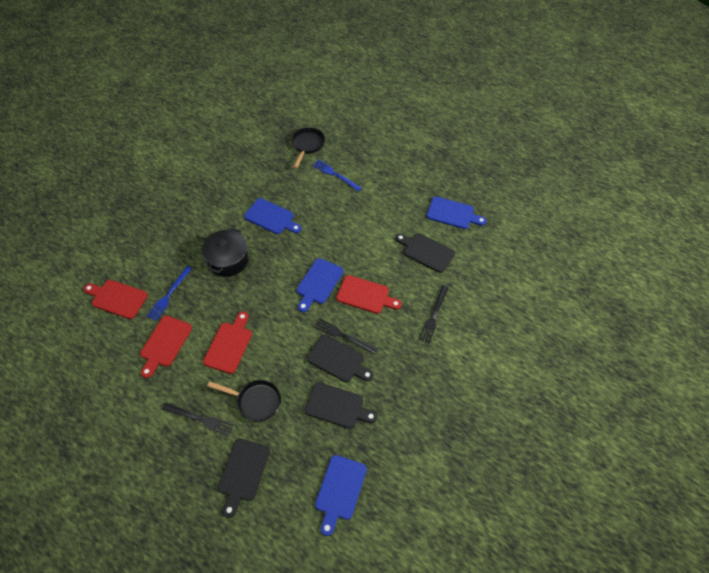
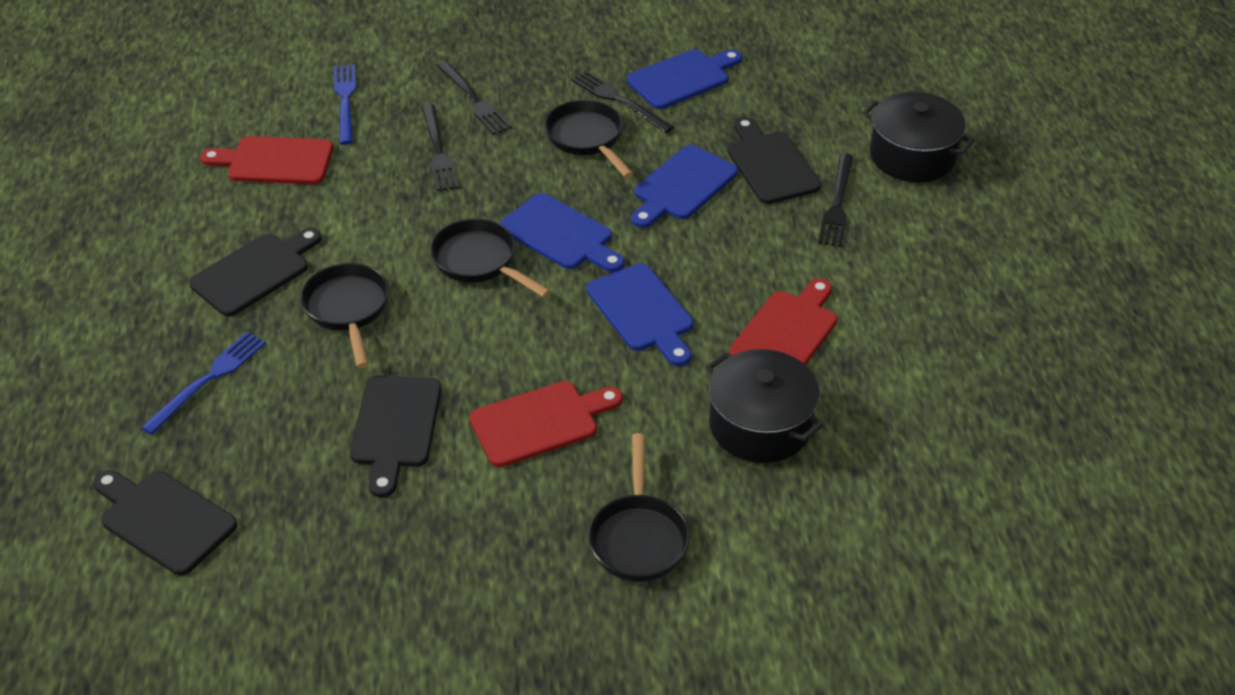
black fork: [162,403,234,436] [314,318,378,354] [419,285,449,343] = 3 -> [422,104,460,191] [436,61,512,135] [572,70,674,133] [818,153,853,247] = 4
black pan: [207,380,281,422] [292,127,325,168] = 2 -> [301,263,389,368] [430,219,551,298] [545,100,634,178] [588,433,690,582] = 4
black pot: [202,228,249,277] = 1 -> [706,349,823,463] [863,92,974,182] = 2
red cutting board: [83,280,148,319] [140,316,192,378] [203,312,252,374] [336,275,402,314] = 4 -> [200,136,333,184] [470,381,623,467] [729,278,837,365] = 3

